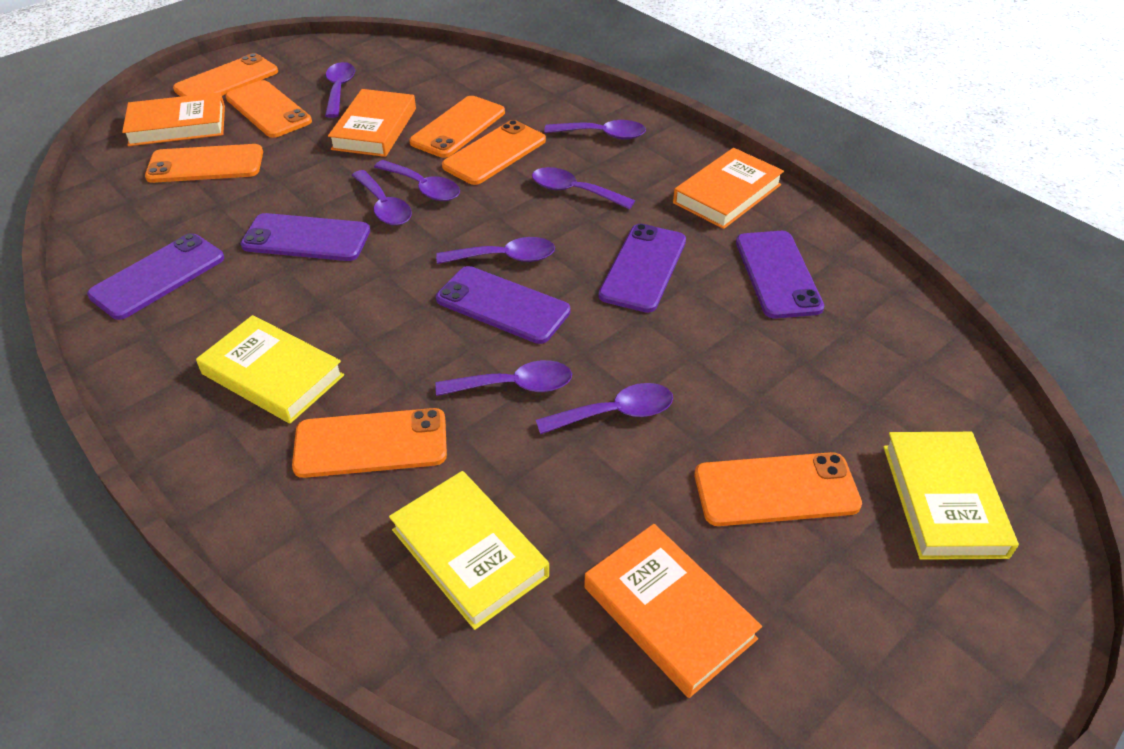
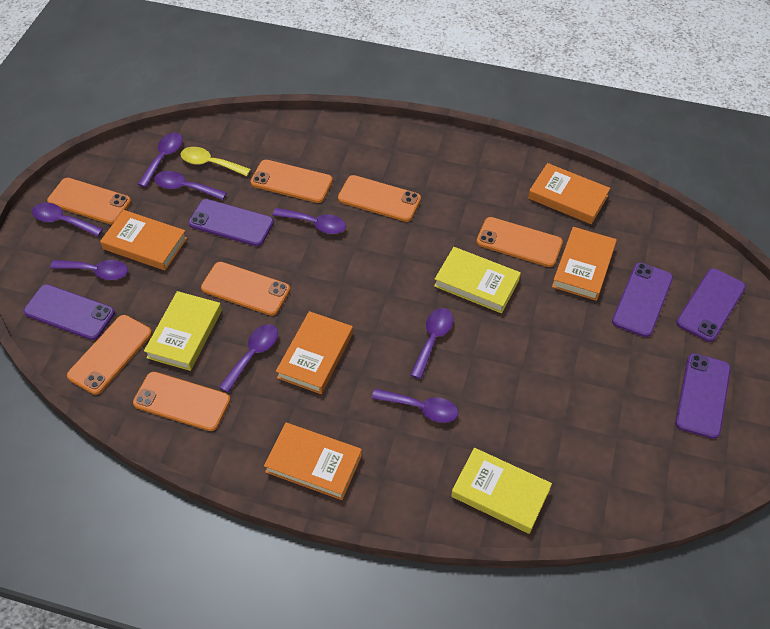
orange book: [122,92,225,146] [328,89,416,157] [584,524,762,698] [673,148,784,229] = 4 -> [100,210,187,270] [264,423,362,500] [276,311,353,394] [528,163,610,224] [552,227,617,301] = 5
yellow spoon: none = 0 -> [181,147,251,176] = 1

